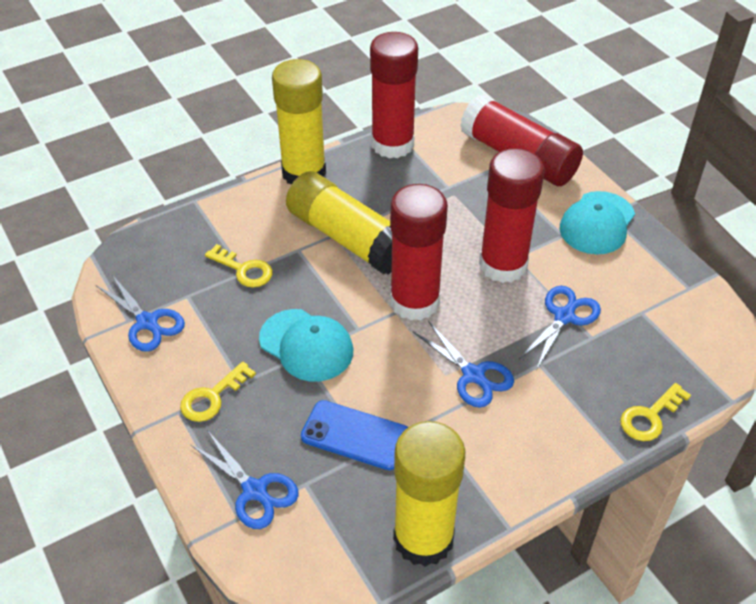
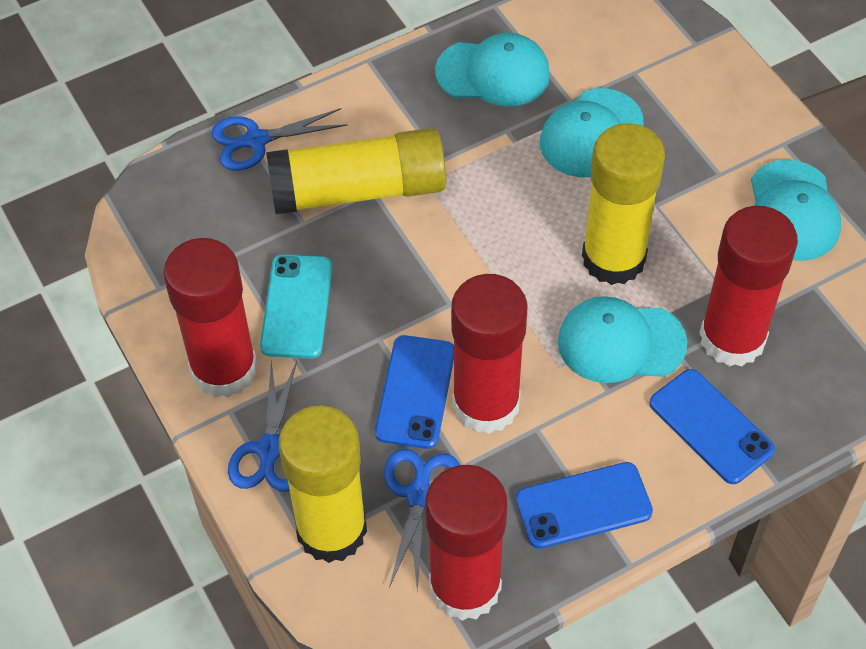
blue phone: [301,400,408,470] = 1 -> [375,335,454,449] [515,462,653,549] [649,369,775,484] = 3
blue scissors: [96,275,185,352] [190,430,298,529] [413,321,514,408] [518,286,601,370] = 4 -> [211,108,347,171] [228,361,297,492] [384,449,460,591] = 3
turquoise cap: [259,309,353,382] [560,191,635,255] = 2 -> [435,33,550,107] [540,88,643,177] [558,296,687,383] [751,160,841,261] = 4
turquoise phone: none = 0 -> [260,255,332,359] = 1
yellow key: [180,362,256,422] [205,244,273,288] [620,383,691,441] = 3 -> none = 0

